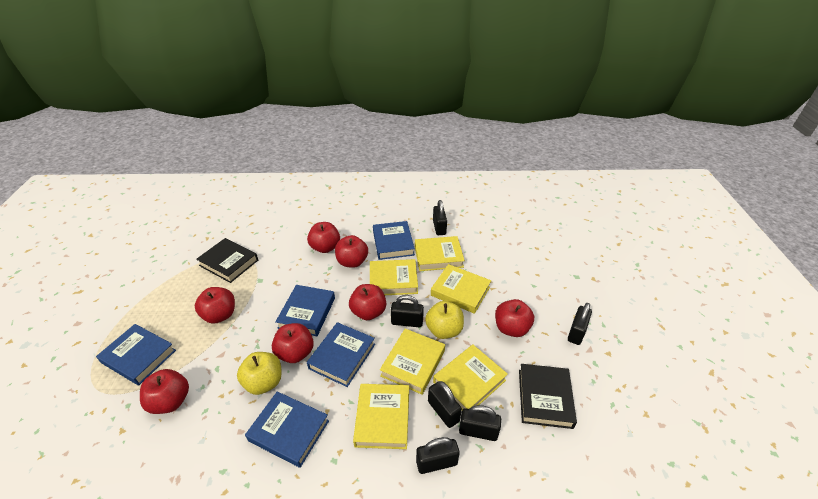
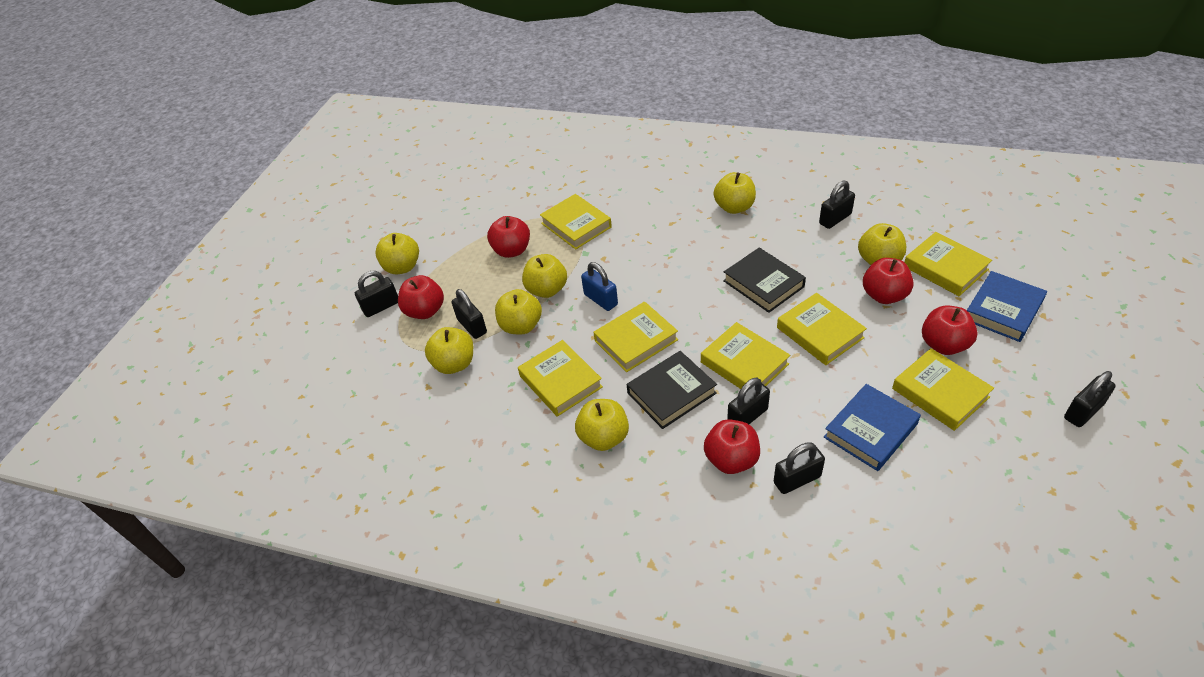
blue book: [96,324,176,385] [245,391,329,468] [275,285,335,336] [307,322,375,387] [373,221,415,260] = 5 -> [824,384,921,471] [967,271,1047,342] = 2
blue padlock: none = 0 -> [581,262,618,311] = 1
red apple: [140,369,189,414] [195,287,235,324] [272,323,314,363] [307,222,340,253] [335,235,368,268] [349,284,386,320] [495,299,534,337] = 7 -> [398,275,444,319] [487,216,530,258] [704,419,760,474] [863,258,914,304] [922,305,977,355] = 5
yellow apple: [237,352,281,395] [425,301,464,339] = 2 -> [375,233,419,274] [425,327,473,374] [495,289,542,334] [522,254,567,298] [575,399,629,451] [714,172,756,214] [858,223,906,265] = 7
yellow book: [353,384,409,449] [370,259,418,295] [380,329,445,395] [415,236,465,271] [431,264,491,314] [433,345,508,410] = 6 -> [518,340,603,417] [540,194,612,249] [593,301,678,372] [701,322,790,389] [777,293,867,365] [892,348,994,431] [904,232,992,296] = 7

